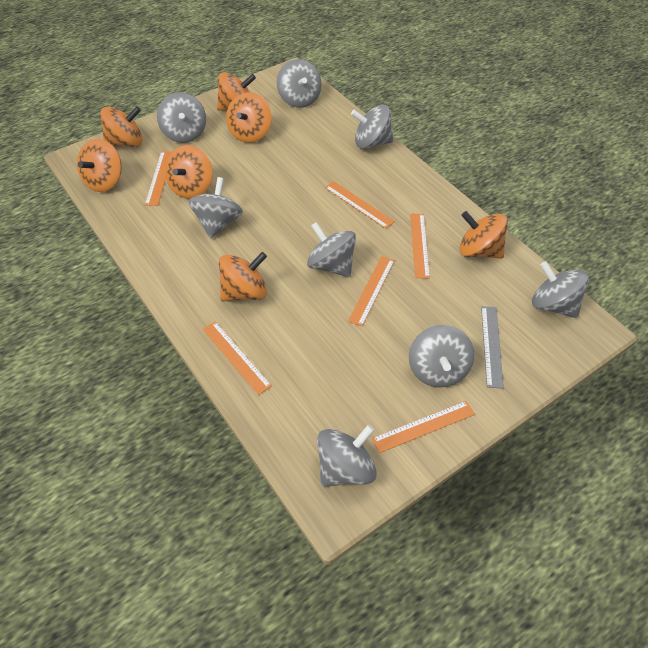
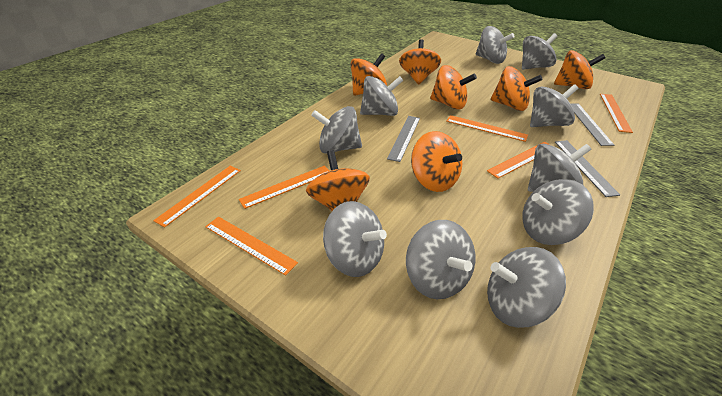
grey ruler: [481,306,504,389] = 1 -> [387,116,420,162] [555,140,620,197] [571,104,614,146] = 3
grey spinning top: [157,92,206,143] [188,177,243,239] [277,59,322,108] [307,222,356,277] [317,425,377,487] [351,105,394,149] [409,325,474,388] [532,261,589,318] = 8 -> [311,106,362,154] [323,201,387,277] [360,76,404,116] [406,220,475,299] [476,26,515,64] [487,247,566,328] [522,33,557,70] [522,179,594,245] [528,144,592,192] [530,84,578,127] = 10

